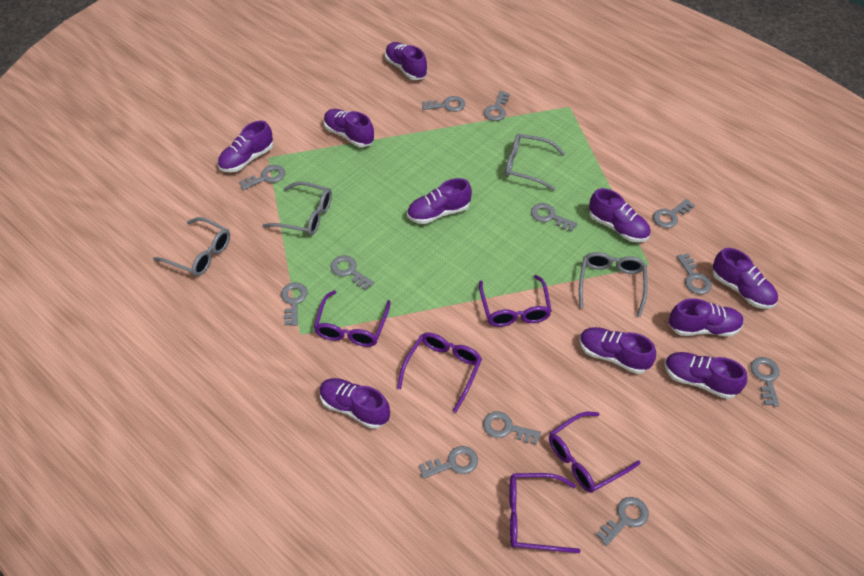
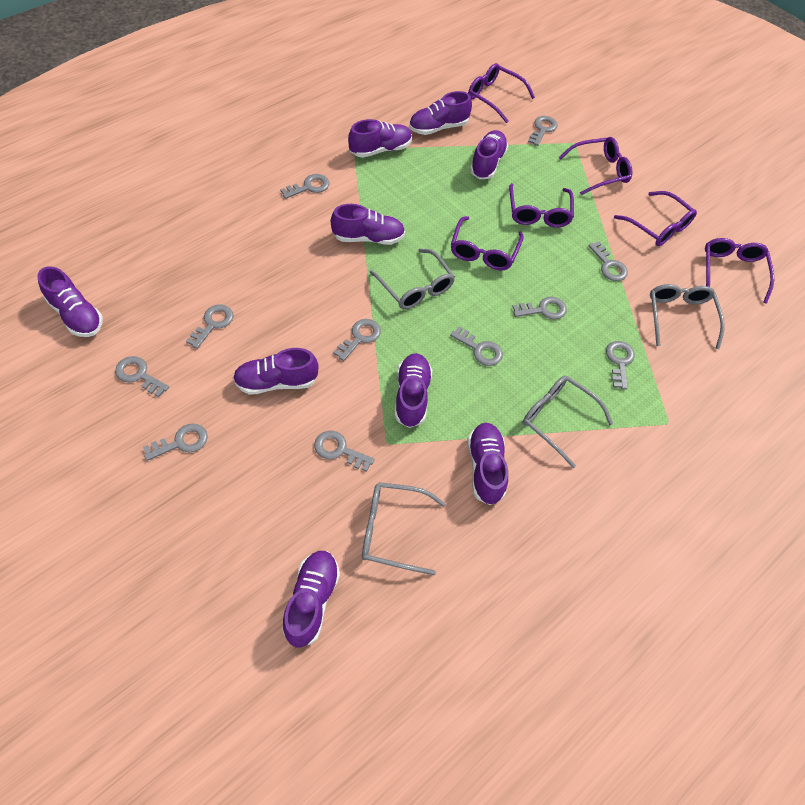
grey key: [239,165,285,190] [281,282,308,326] [331,255,374,290] [419,446,478,479] [422,96,465,112] [483,411,541,445] [484,91,510,121] [531,203,577,232] [596,497,649,546] [653,199,695,228] [677,253,712,294] [750,357,780,406] = 12 -> [115,356,169,397] [143,424,208,461] [186,305,234,349] [280,174,329,199] [314,431,374,472] [333,319,381,361] [450,326,503,366] [512,297,567,319] [528,116,558,146] [588,241,628,281] [606,341,635,390] = 11
purple glasses: [314,290,391,347] [397,332,482,413] [479,275,552,327] [509,473,581,553] [549,412,640,493] = 5 -> [451,216,524,270] [468,63,535,123] [509,183,574,227] [559,137,632,195] [614,191,697,246] [705,238,774,303] = 6
purple shoe: [217,121,273,172] [320,378,390,429] [324,109,374,147] [385,42,427,80] [407,178,472,224] [579,327,656,374] [589,188,651,242] [665,352,747,399] [669,298,744,336] [713,248,778,309] = 10 -> [37,266,103,337] [233,348,319,395] [282,551,340,648] [331,204,405,245] [348,119,412,158] [395,353,432,428] [409,91,472,135] [467,423,508,505] [470,130,508,179] = 9

